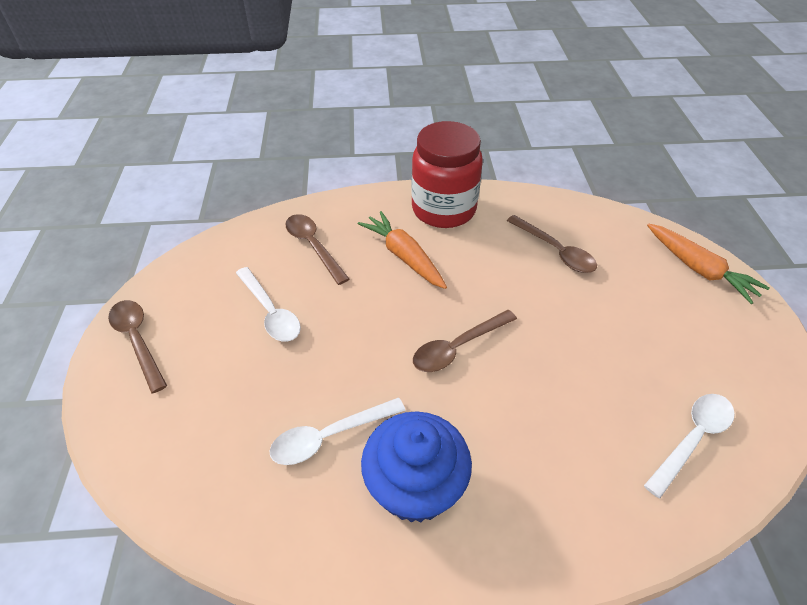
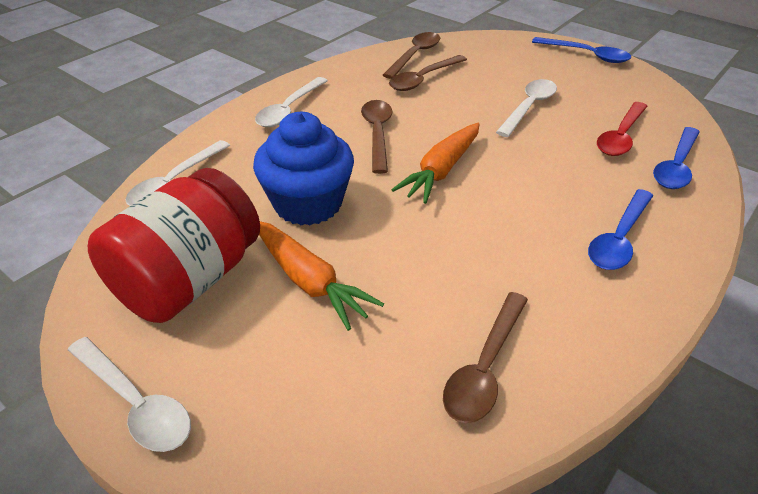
blue spoon: none = 0 -> [532,37,631,63] [588,189,653,270] [653,127,699,189] = 3
red spoon: none = 0 -> [597,102,647,156] = 1
white spoon: [236,267,301,342] [270,398,405,465] [644,394,735,498] = 3 -> [68,337,191,452] [125,140,230,206] [255,77,328,127] [496,79,557,137] = 4

